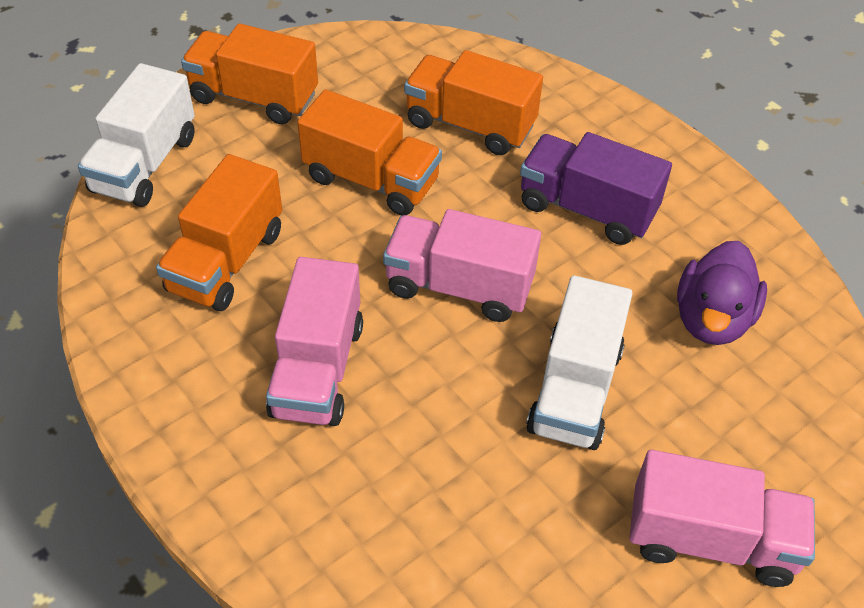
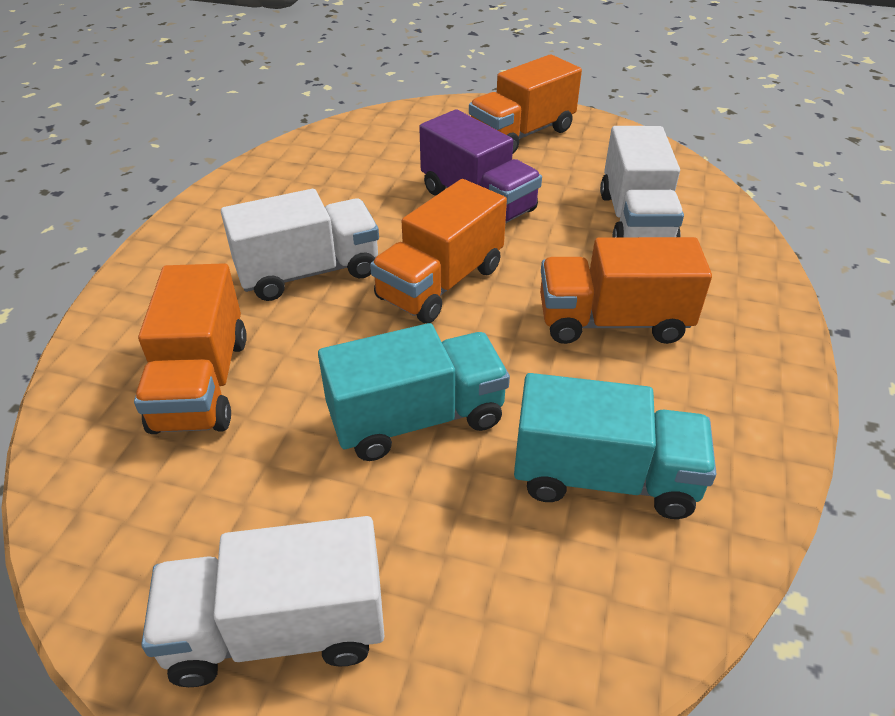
pink truck: [266,257,363,426] [383,209,541,322] [629,450,815,587] = 3 -> none = 0
purple duck: [677,241,767,345] = 1 -> none = 0
turquoise truck: none = 0 -> [318,323,510,461] [514,373,716,519] = 2
white truck: [78,63,195,207] [526,275,633,450] = 2 -> [141,516,384,687] [221,189,379,301] [600,126,684,237] = 3

